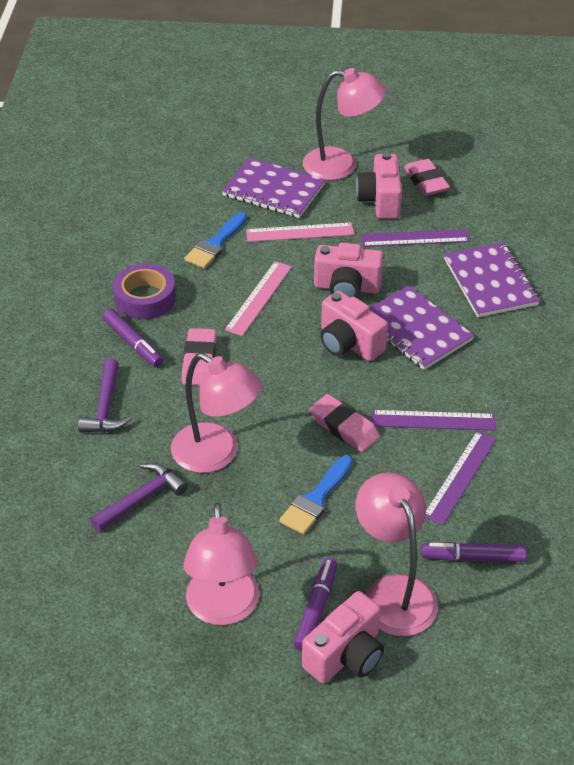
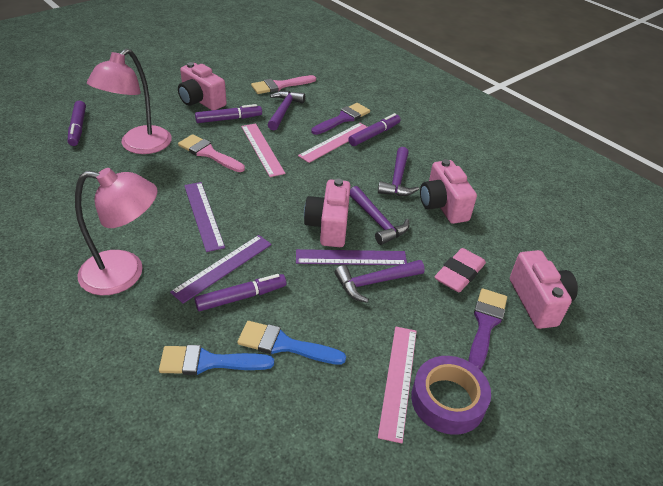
pink brush: none = 0 -> [178,134,245,172] [251,75,316,94] = 2
pink eraser: [182,328,217,386] [310,394,380,452] [404,159,450,196] = 3 -> [434,248,486,292] = 1
pink lamp: [171,353,262,473] [183,502,259,625] [303,68,387,180] [356,472,438,636] = 4 -> [75,168,158,295] [87,49,172,154] = 2
pink ruler: [225,261,292,336] [246,222,354,242] = 2 -> [241,123,285,177] [298,123,367,163] [378,327,417,443] = 3
purple brush: none = 0 -> [311,103,370,135] [468,288,507,370] = 2
purple hammer: [78,359,131,433] [90,463,188,532] = 2 -> [268,91,305,131] [335,260,425,303] [350,186,409,245] [378,147,419,196] = 4
purple marker: [103,309,163,367] [294,558,337,651] [421,542,526,562] = 3 -> [68,101,86,146] [194,274,286,311] [195,104,262,123] [348,113,401,146] = 4
purple notebook: [222,157,325,218] [369,285,474,370] [444,242,540,317] = 3 -> none = 0

